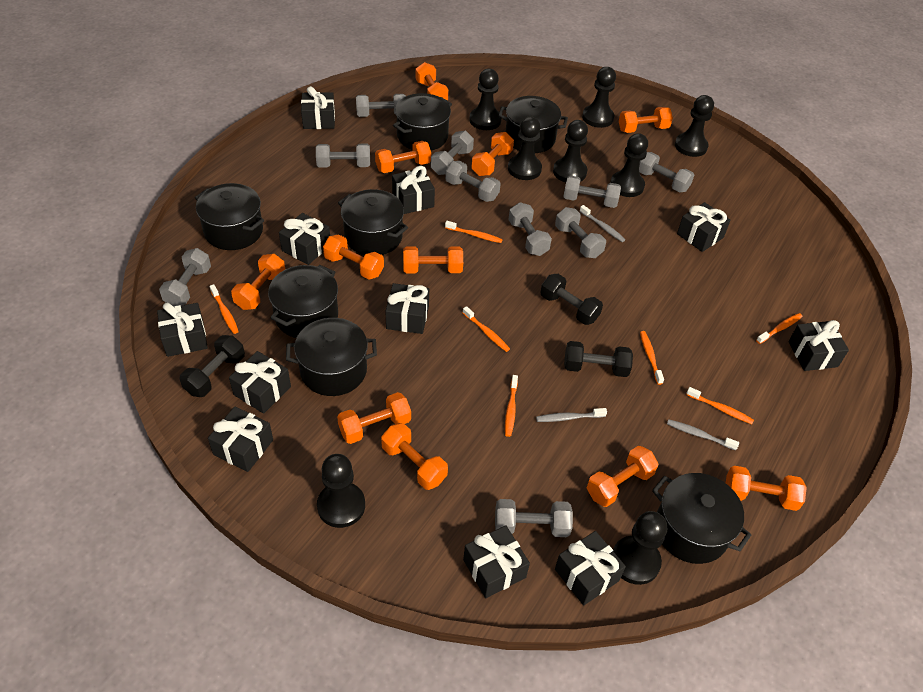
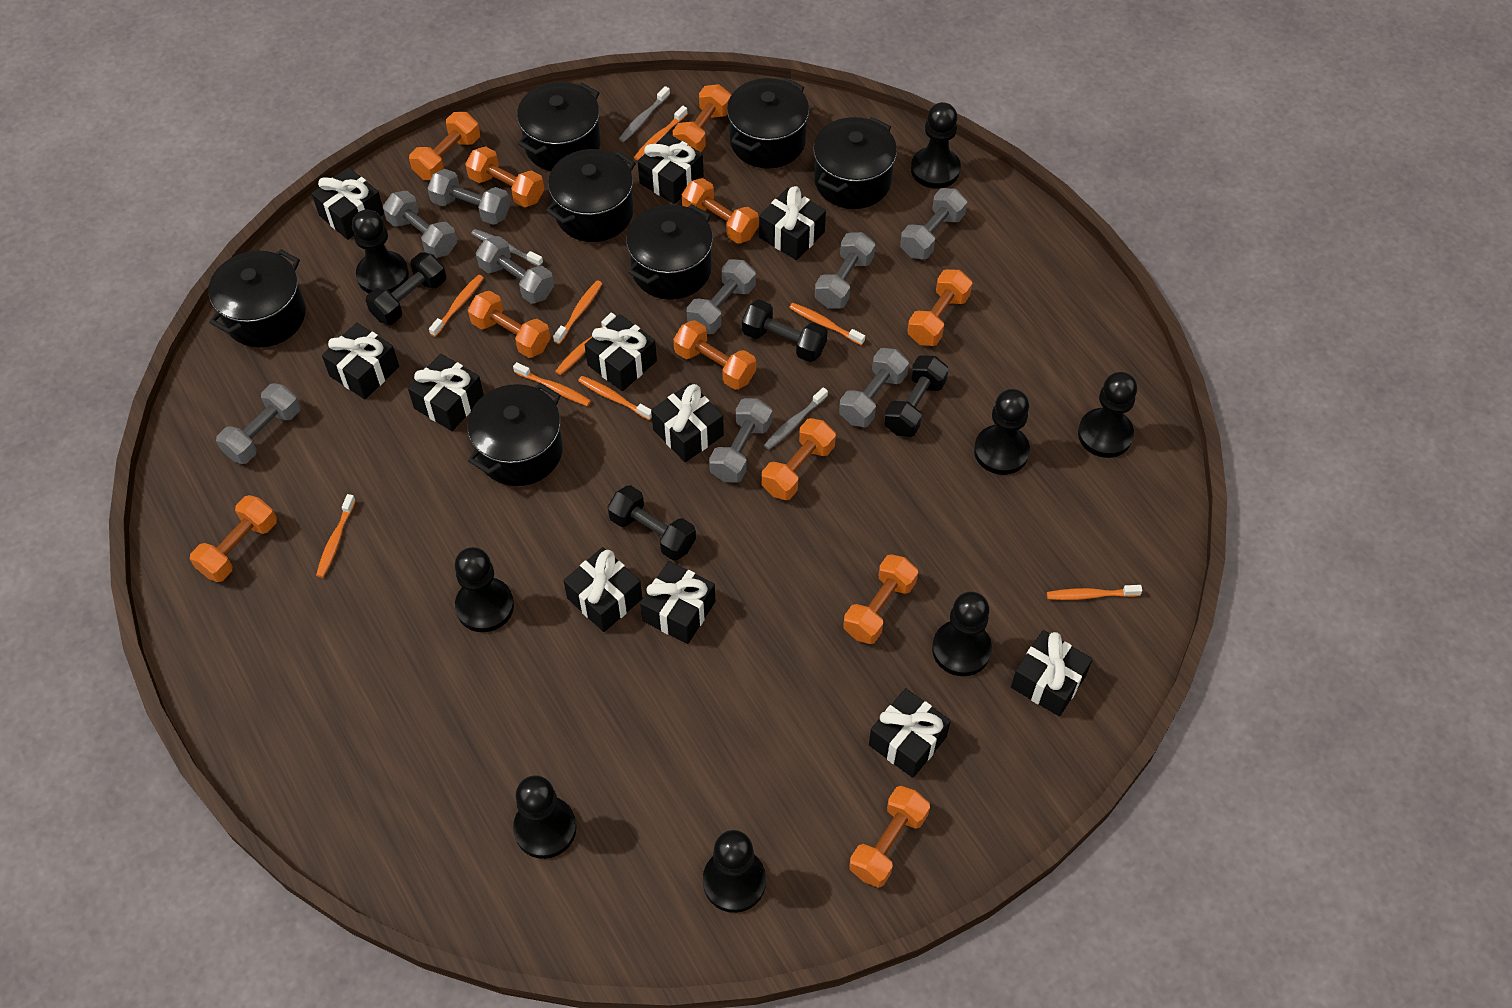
black dumbbell: [179,335,245,397] [540,274,603,325] [564,341,633,377] = 3 -> [366,252,446,325] [608,485,696,561] [742,300,827,362] [884,355,949,437] = 4
grey dumbbell: [159,248,211,307] [316,144,370,168] [356,94,406,117] [431,131,474,175] [445,161,501,202] [495,499,573,537] [508,202,552,256] [555,207,606,258] [563,176,621,208] [639,152,694,192] = 10 -> [216,383,300,464] [383,191,457,258] [427,169,510,225] [476,236,554,304] [687,259,756,334] [709,398,772,483] [815,232,875,308] [839,348,909,427] [900,188,967,259] = 9
orange toothbrush: [210,284,239,334] [445,221,503,243] [463,306,510,352] [505,375,518,437] [640,331,664,385] [686,387,754,424] [756,313,802,344] = 7 -> [316,494,356,578] [429,275,484,337] [513,362,591,406] [553,281,602,344] [555,313,616,375] [578,376,652,420] [634,106,688,161] [789,303,865,345] [1047,585,1142,600] = 9

